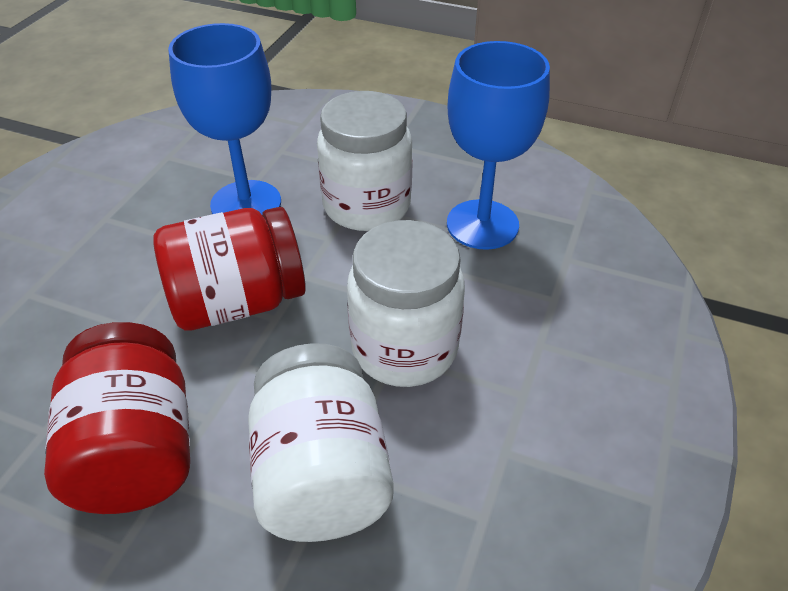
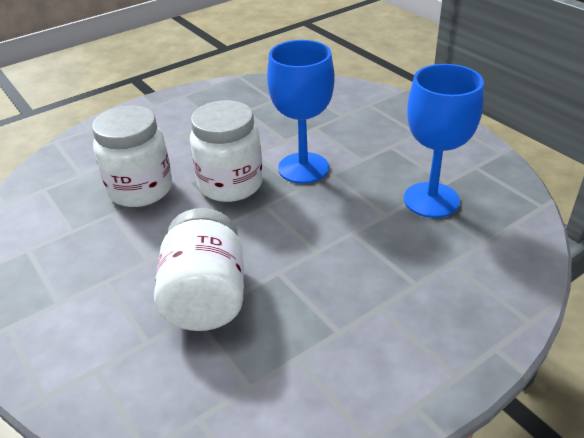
red jar: [44,322,190,514] [154,207,306,330] = 2 -> none = 0

